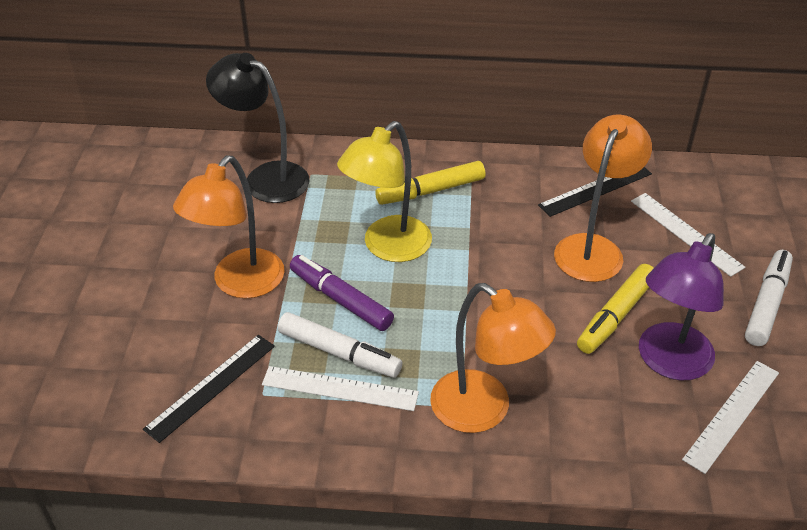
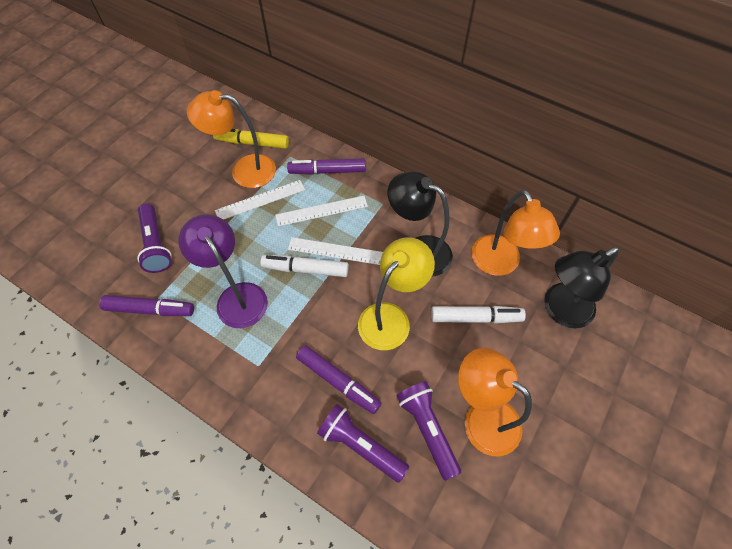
black lamp: [206,53,310,203] = 1 -> [388,172,453,277] [544,247,620,328] = 2
black ruler: [143,335,275,443] [538,167,652,217] = 2 -> none = 0
purple flashlight: none = 0 -> [137,203,172,273] [317,404,409,483] [396,381,461,481] = 3
purple marker: [290,255,394,331] = 1 -> [99,295,194,316] [287,158,366,175] [296,345,381,414] = 3
yellow marker: [375,161,485,205] [577,264,654,354] = 2 -> [213,129,289,149] = 1

